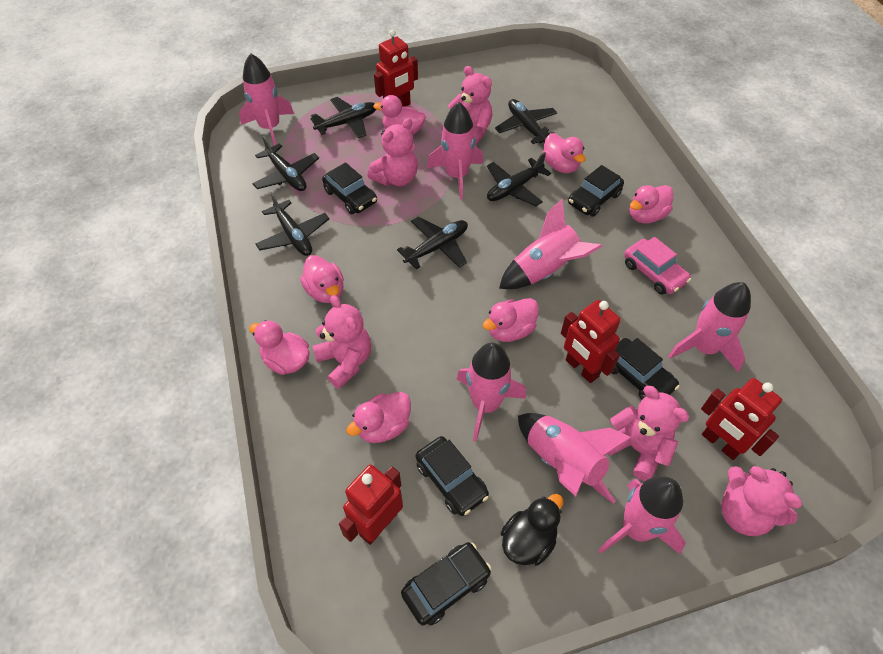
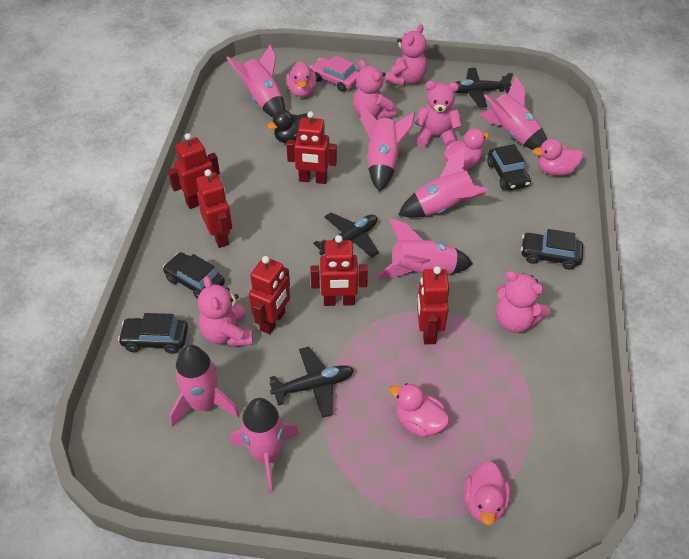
black car: [322,162,377,214] [401,542,492,626] [416,436,489,516] [568,165,624,217] [612,338,680,400] = 5 -> [118,313,188,354] [163,252,225,299] [487,144,531,190] [521,229,583,270] = 4
black plane: [252,136,319,191] [255,192,329,256] [311,97,376,138] [397,217,468,269] [487,152,551,206] [495,99,557,144] = 6 -> [269,346,354,418] [313,212,379,258] [454,68,513,107] = 3
pink duck: [249,320,310,375] [300,255,344,303] [346,392,411,443] [373,95,426,135] [483,298,539,342] [542,133,586,173] [629,185,673,223] = 7 -> [286,61,317,97] [389,383,450,437] [444,128,490,170] [464,461,510,526] [533,139,583,176] = 5
red robot: [339,465,403,545] [374,29,418,107] [561,300,621,383] [701,378,782,460] = 4 -> [168,133,220,209] [196,169,232,248] [249,256,290,334] [286,111,337,184] [310,235,368,306] [417,266,449,344] = 6

